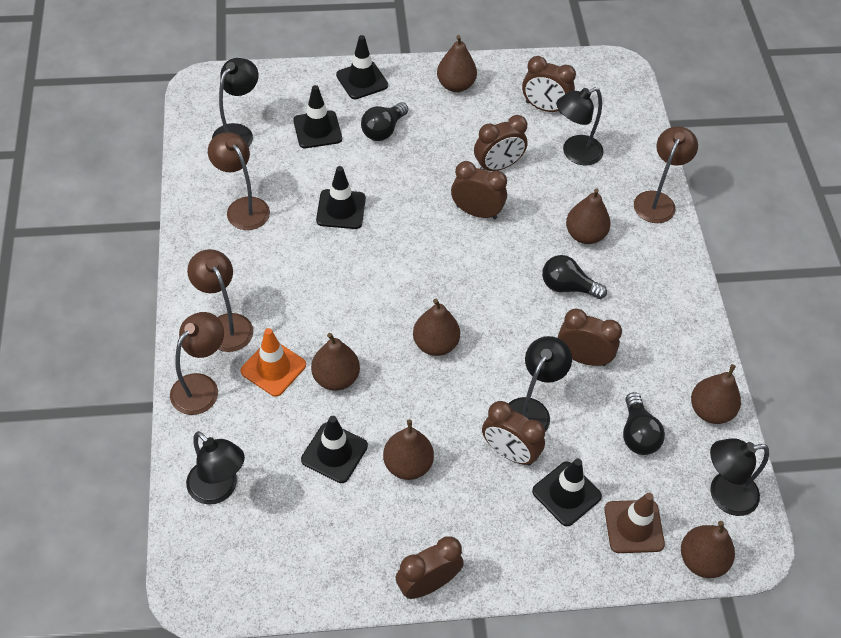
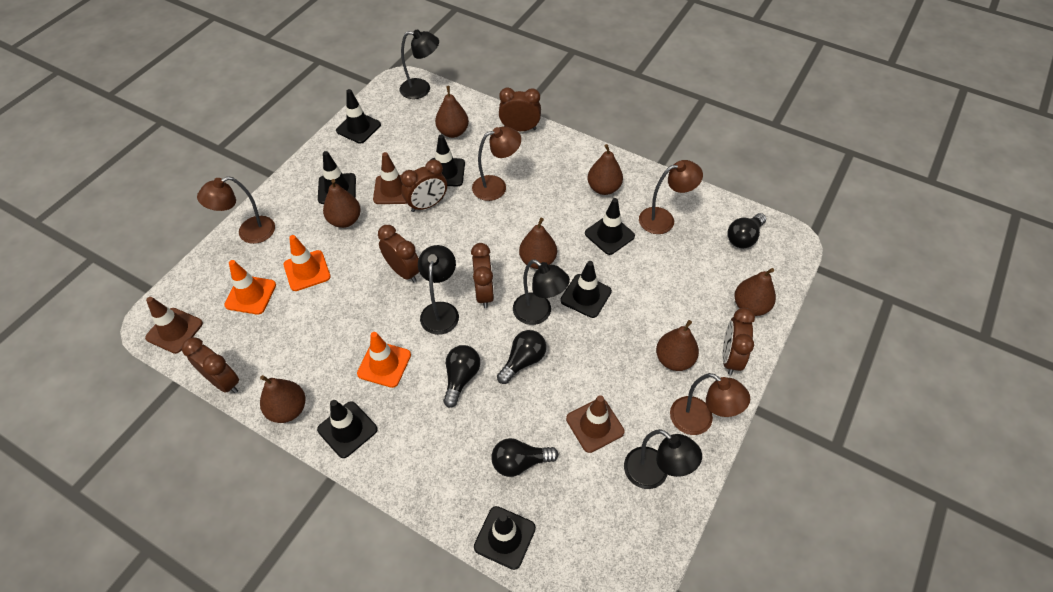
black lamp: [186,431,245,505] [212,58,259,147] [508,336,572,432] [556,87,604,165] [710,438,769,516] = 5 -> [400,29,439,99] [418,245,459,335] [513,259,570,325] [624,429,702,489] = 4
black light bulb: [361,102,408,141] [542,255,607,299] [623,392,665,455] = 3 -> [443,345,480,408] [491,438,558,477] [497,330,546,384] [727,213,766,248] = 4
black traffic cone: [293,85,342,148] [301,416,368,483] [316,166,366,229] [336,35,388,99] [532,458,602,526] = 5 -> [317,400,377,458] [318,151,356,204] [336,89,381,144] [430,134,465,186] [474,506,536,570] [560,261,612,318] [585,198,635,255] = 7
brown traffic cone: [604,493,665,553] = 1 -> [145,297,203,354] [373,152,407,204] [566,395,625,453] = 3
orange traffic cone: [241,328,306,397] = 1 -> [224,260,276,315] [284,235,331,291] [357,332,411,388] = 3

